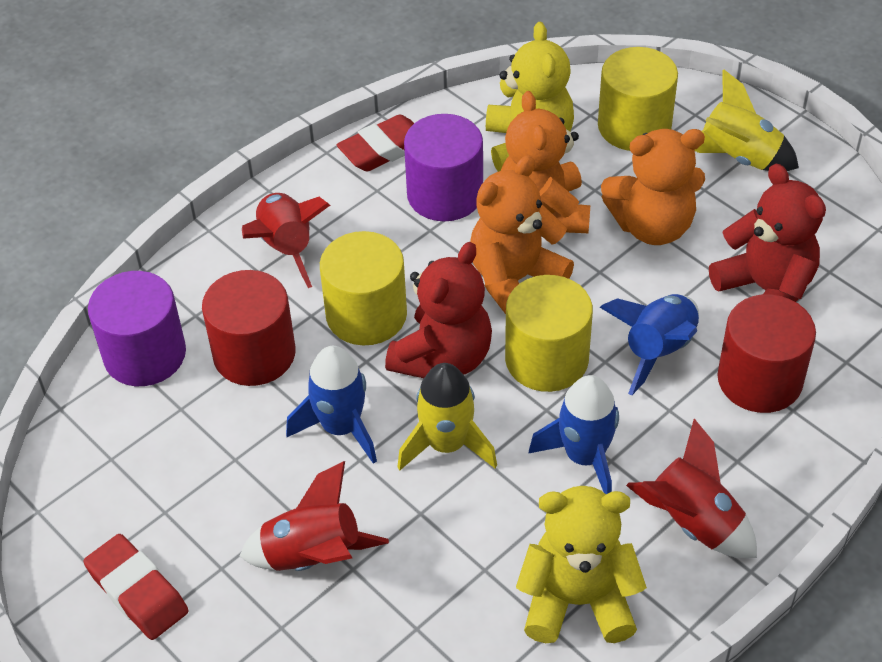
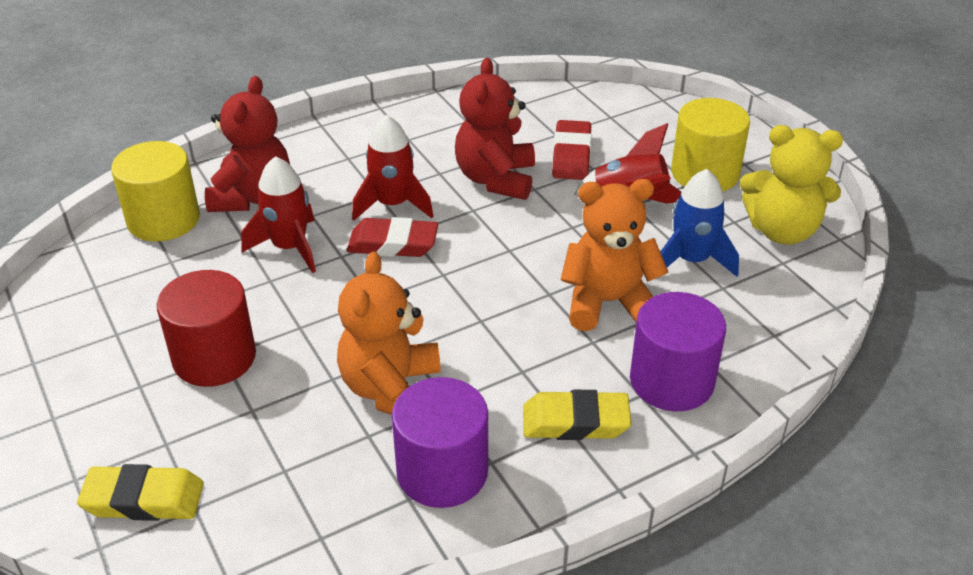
blue rocket: [286,346,377,464] [528,375,619,494] [600,294,699,395] = 3 -> [661,169,739,277] = 1
orange teddy bear: [470,156,574,314] [501,91,590,233] [601,129,705,245] = 3 -> [337,252,441,415] [560,179,669,331] = 2
red cylinder: [202,270,295,386] [717,294,816,413] = 2 -> [157,270,256,387] = 1
yellow cylinder: [320,231,407,345] [505,275,593,392] [598,47,678,151] = 3 -> [111,141,200,242] [671,98,750,191] = 2
yellow eraser: none = 0 -> [77,464,204,521] [523,390,632,440] = 2
yellow rocket: [397,363,497,470] [695,70,799,171] = 2 -> none = 0
yellow teddy bear: [486,22,574,172] [516,486,647,643] = 2 -> [740,125,843,245] = 1

